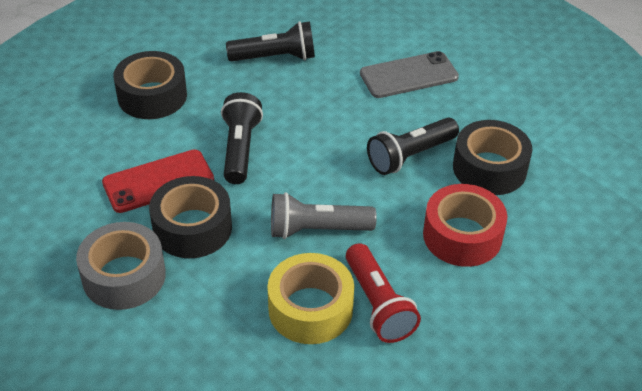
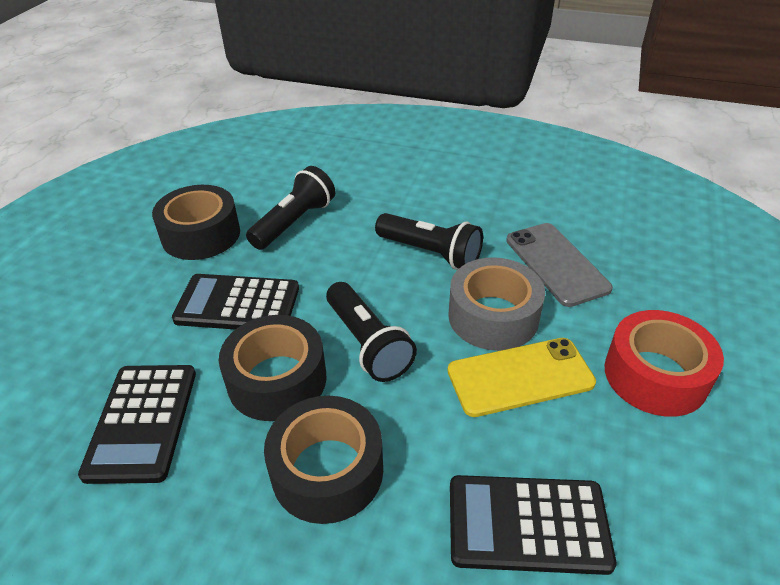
black calculator: none = 0 -> [78,365,196,484] [172,274,299,329] [450,475,616,575] = 3
grey flashlight: [271,192,377,239] = 1 -> none = 0
red flashlight: [346,243,421,343] = 1 -> none = 0
red phone: [102,149,214,213] = 1 -> none = 0
yellow phone: none = 0 -> [447,338,596,417] = 1
yellow tape: [267,253,354,344] = 1 -> none = 0

